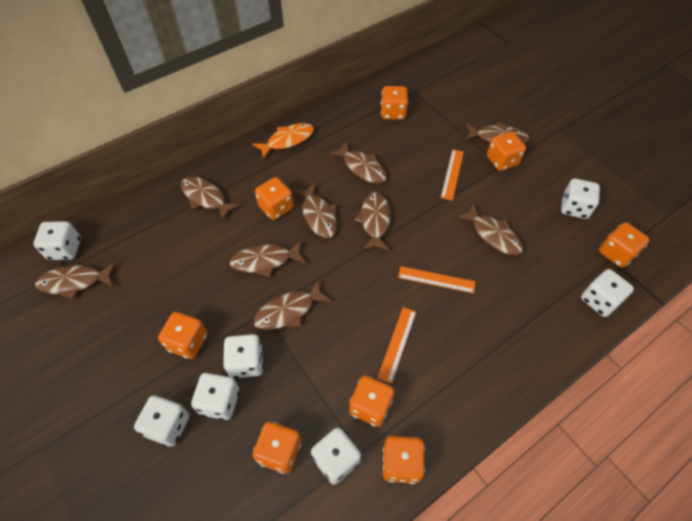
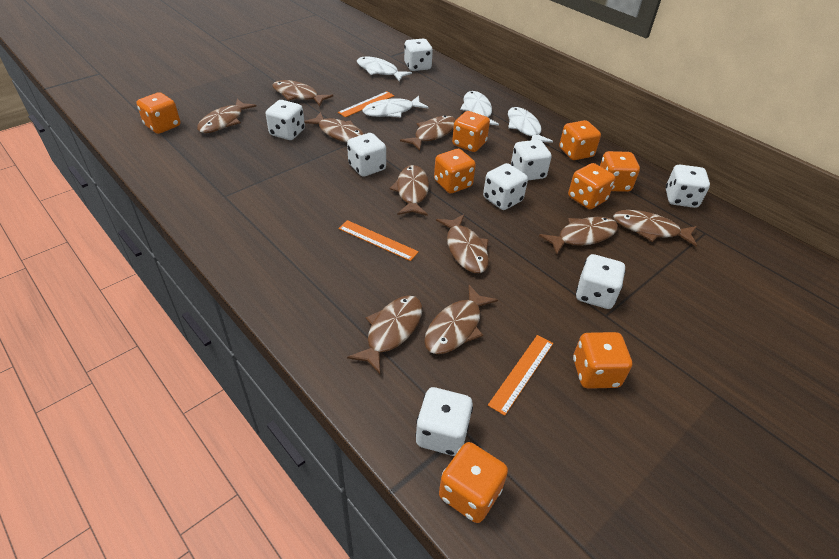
brown fish: [35,262,116,300] [181,176,241,221] [229,240,306,277] [253,280,332,330] [293,183,337,238] [329,142,387,183] [355,192,390,251] [456,203,523,255] [465,122,530,144] = 9 -> [197,99,257,133] [272,80,333,106] [304,112,364,143] [347,295,422,374] [390,165,429,216] [400,116,456,151] [424,285,498,354] [436,214,489,273] [539,217,618,255] [613,210,697,246] = 10
orange fish: [252,123,314,159] = 1 -> none = 0
white dice: [33,221,81,260] [134,396,189,447] [191,373,239,420] [223,334,263,378] [311,428,361,485] [561,179,600,219] [581,269,634,317] = 7 -> [266,100,305,140] [347,133,386,177] [404,39,433,71] [415,387,473,456] [483,163,528,210] [511,140,552,180] [576,254,625,309] [666,165,710,208] = 8
white fish: none = 0 -> [357,56,412,82] [363,96,428,118] [460,91,499,126] [508,107,553,143] = 4

